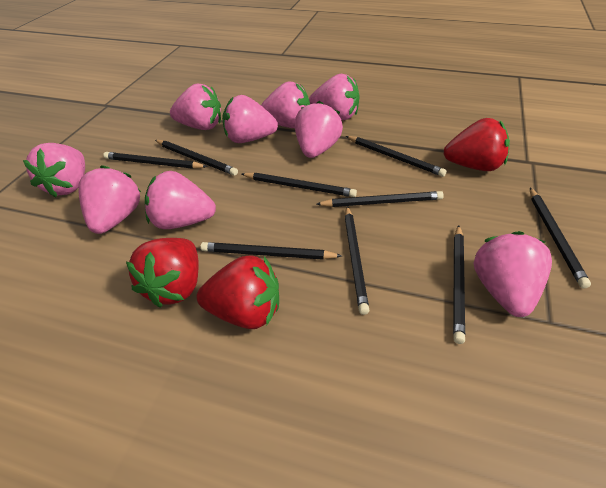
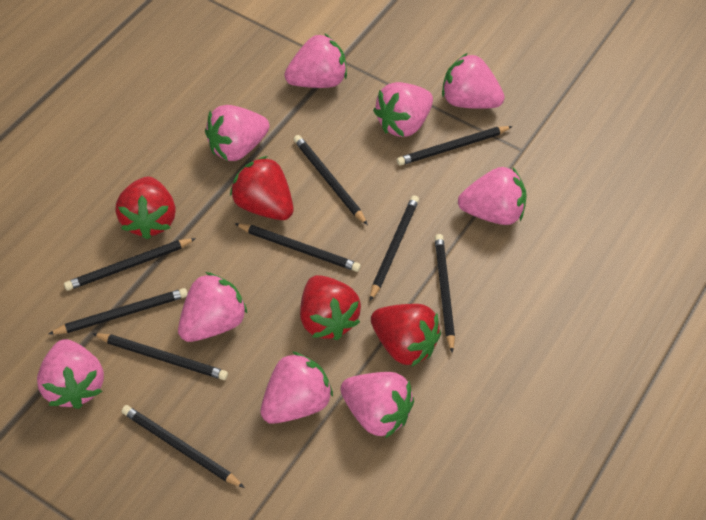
red strawberry: [126,238,199,308] [196,255,279,329] [444,118,510,171] = 3 -> [115,177,176,240] [230,156,294,220] [300,275,361,340] [371,304,441,367] = 4

